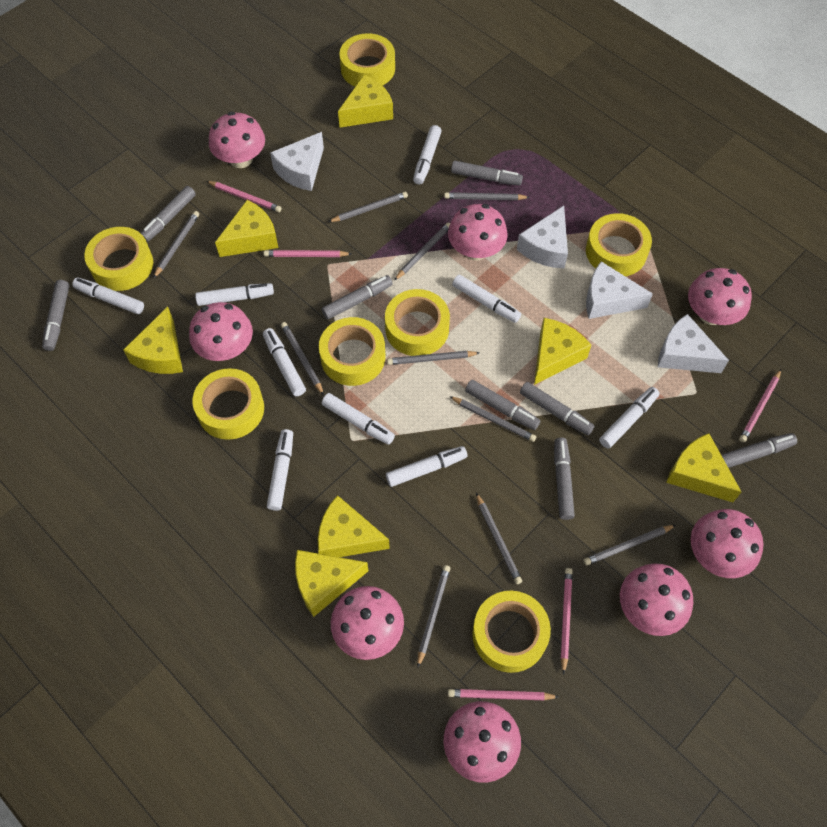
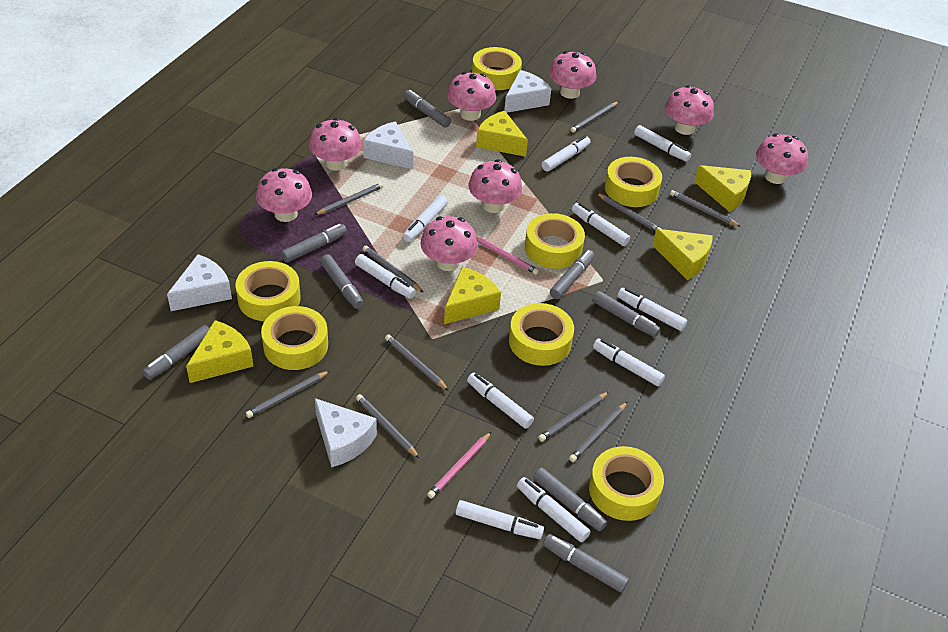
pink pencil: [207,181,282,212] [264,250,352,257] [448,689,559,700] [561,568,573,675] [739,369,781,442] = 5 -> [427,432,491,499] [476,236,539,275] = 2
white marker: [72,277,144,314] [195,283,274,306] [263,328,306,396] [267,429,293,511] [322,393,395,445] [386,446,467,487] [413,125,442,185] [452,275,521,323] [599,387,659,448] = 9 -> [355,254,416,299] [402,195,448,242] [456,500,544,539] [467,373,534,429] [517,477,590,542] [542,136,591,172] [572,203,630,246] [593,339,665,386] [617,288,687,331] [634,125,691,162] = 10
yellow cheese: [123,306,183,374] [215,200,278,257] [295,550,368,617] [318,495,390,557] [338,75,393,128] [534,318,591,385] [666,433,741,502] = 7 -> [186,320,254,383] [444,267,501,324] [476,111,528,157] [652,229,713,280] [694,165,751,212] = 5

